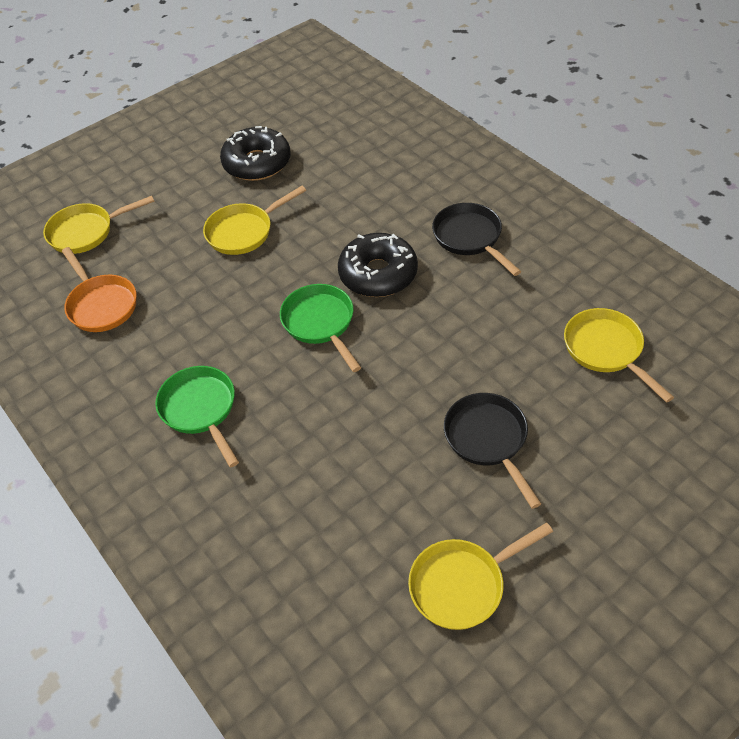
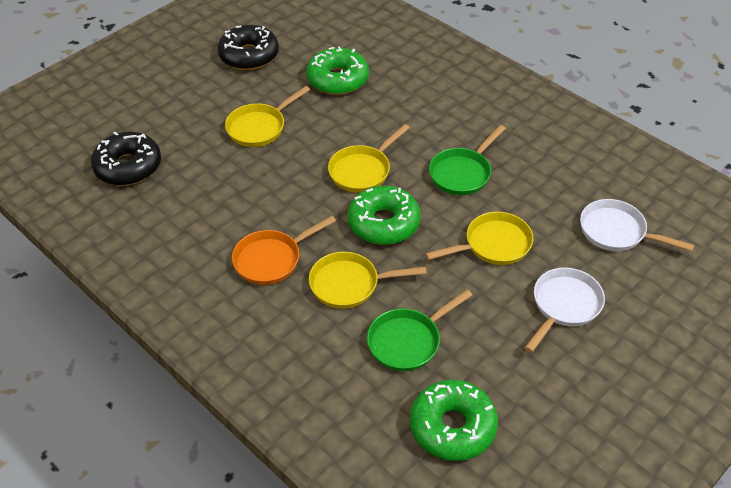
black pan: [432,203,521,276] [444,393,541,509] = 2 -> none = 0
green donut: none = 0 -> [306,46,369,95] [348,186,421,245] [410,380,498,461] = 3
white pan: none = 0 -> [525,268,605,353] [580,199,695,251] = 2

